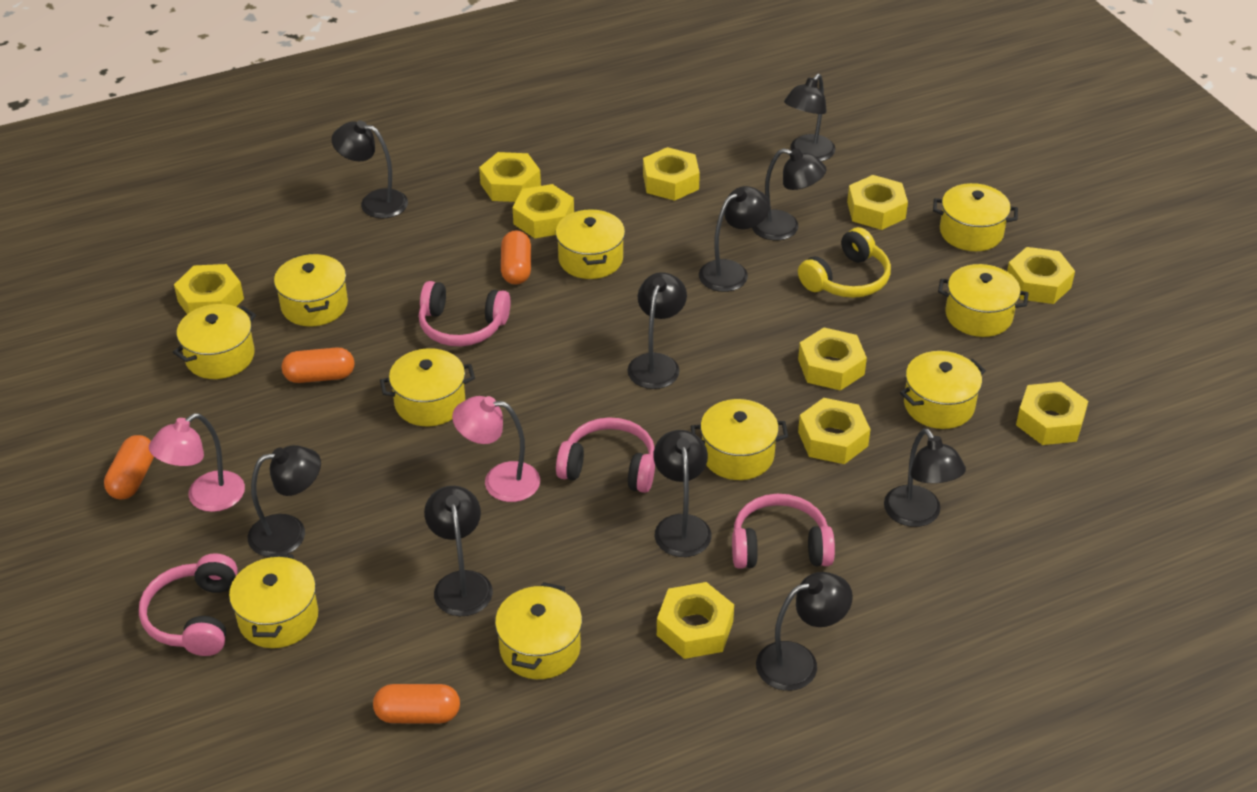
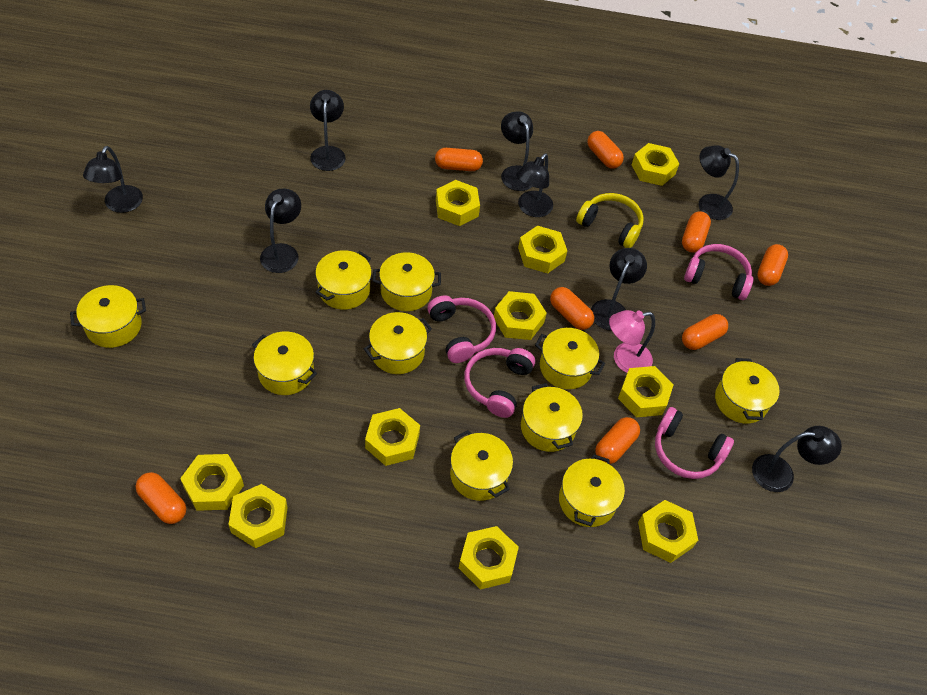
black lamp: [248,445,321,557] [331,120,408,219] [424,486,493,616] [627,272,687,389] [654,430,711,557] [699,186,770,292] [752,148,826,240] [756,572,853,691] [784,74,835,161] [884,428,966,527] = 10 -> [83,146,143,213] [260,189,301,273] [310,90,346,171] [501,111,533,191] [516,153,553,217] [591,248,647,331] [698,145,739,220] [752,426,842,492] = 8
orange capsule: [104,435,154,499] [282,347,354,383] [373,684,460,723] [501,230,531,285] = 4 -> [135,472,186,524] [435,148,483,171] [550,287,594,330] [587,131,624,169] [595,417,640,464] [682,211,711,252] [682,314,728,350] [757,244,788,286] = 8
pink lamp: [149,413,245,512] [452,396,540,502] = 2 -> [609,310,655,373] = 1

